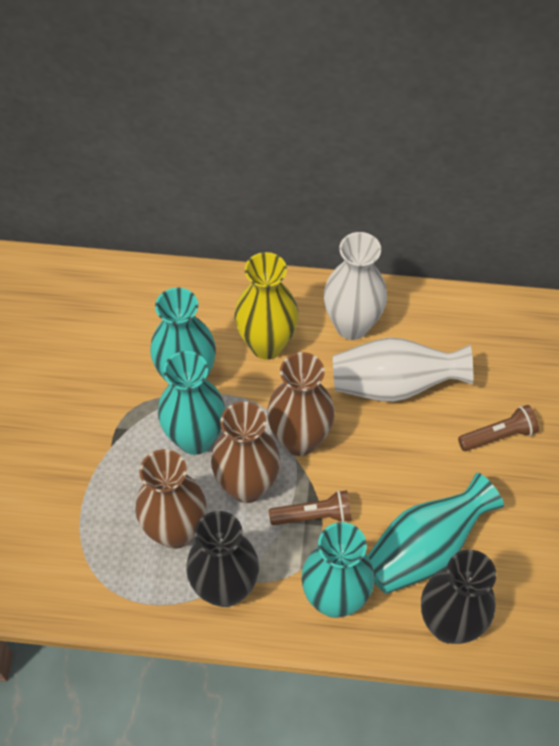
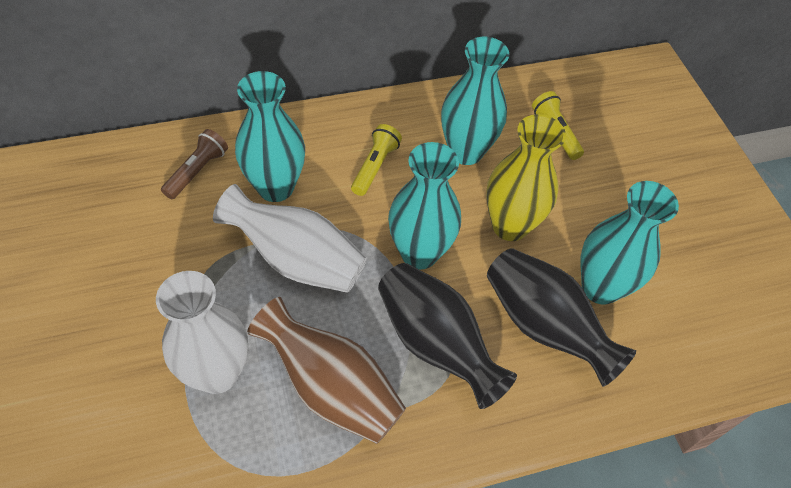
brown flashlight: [269,490,352,525] [458,405,539,451] = 2 -> [161,129,228,199] = 1
brown vase: [135,449,206,549] [211,401,280,503] [267,352,335,456] = 3 -> [247,297,406,444] = 1
yellow flashlight: none = 0 -> [351,124,402,196] [532,91,584,160] = 2

